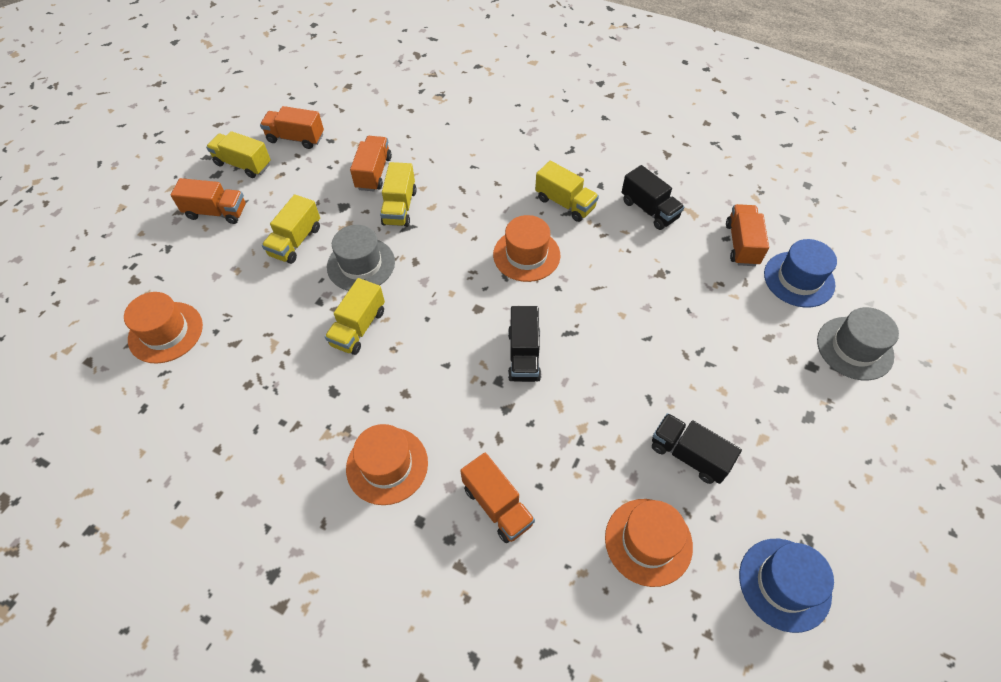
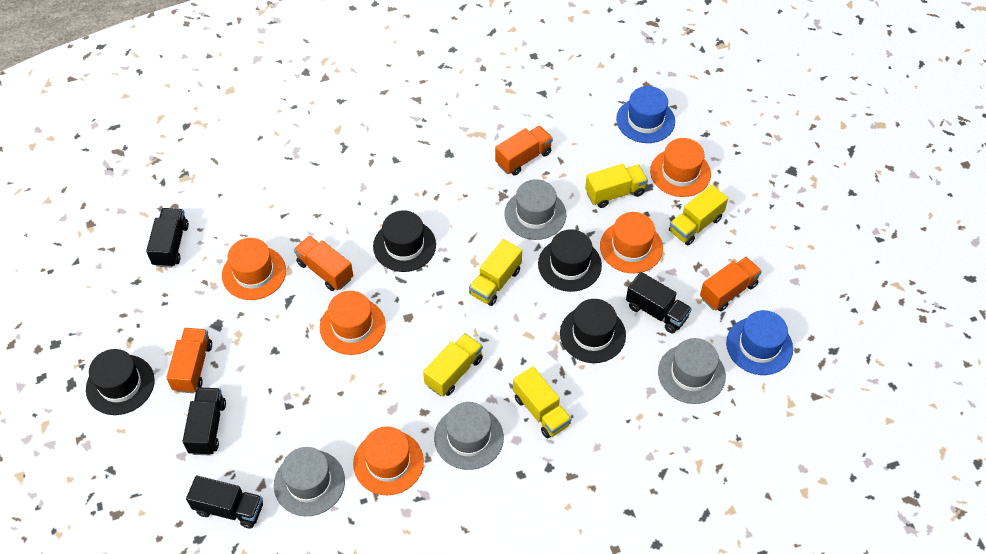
black hat: none = 0 -> [86,349,155,415] [373,210,436,272] [538,229,602,292] [560,299,626,363] = 4
black truck: [508,306,541,382] [622,165,685,230] [652,413,742,484] = 3 -> [146,208,189,268] [182,388,226,455] [186,475,263,528] [626,272,692,334] = 4
grey hat: [327,225,395,291] [817,307,899,380] = 2 -> [274,447,345,516] [434,402,504,470] [504,179,566,240] [658,338,726,404] = 4
orange hat: [124,292,203,364] [346,424,428,505] [493,215,560,282] [605,499,693,587] = 4 -> [222,238,286,300] [320,291,386,355] [353,426,424,495] [600,212,663,273] [650,138,711,197] = 5
orange truck: [171,178,246,224] [260,106,324,149] [350,136,392,192] [460,452,535,543] [726,204,769,266] = 5 -> [166,328,212,393] [294,236,353,291] [495,126,553,176] [700,257,762,311] = 4

